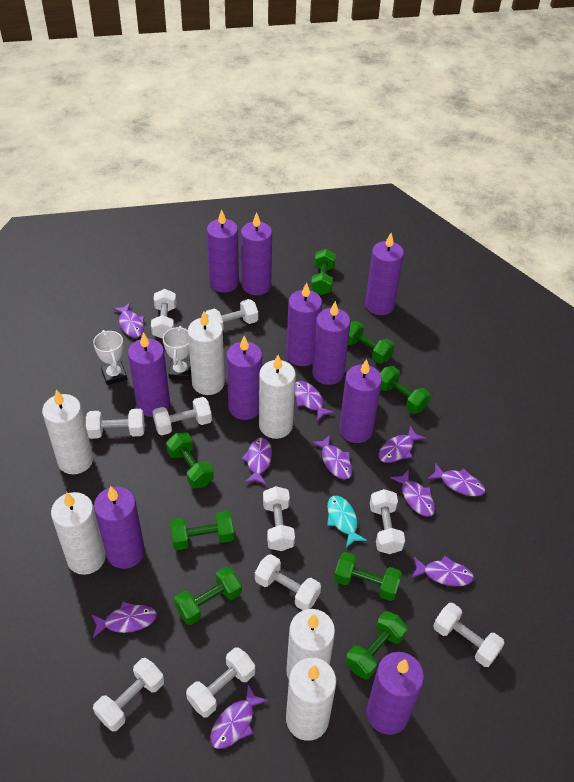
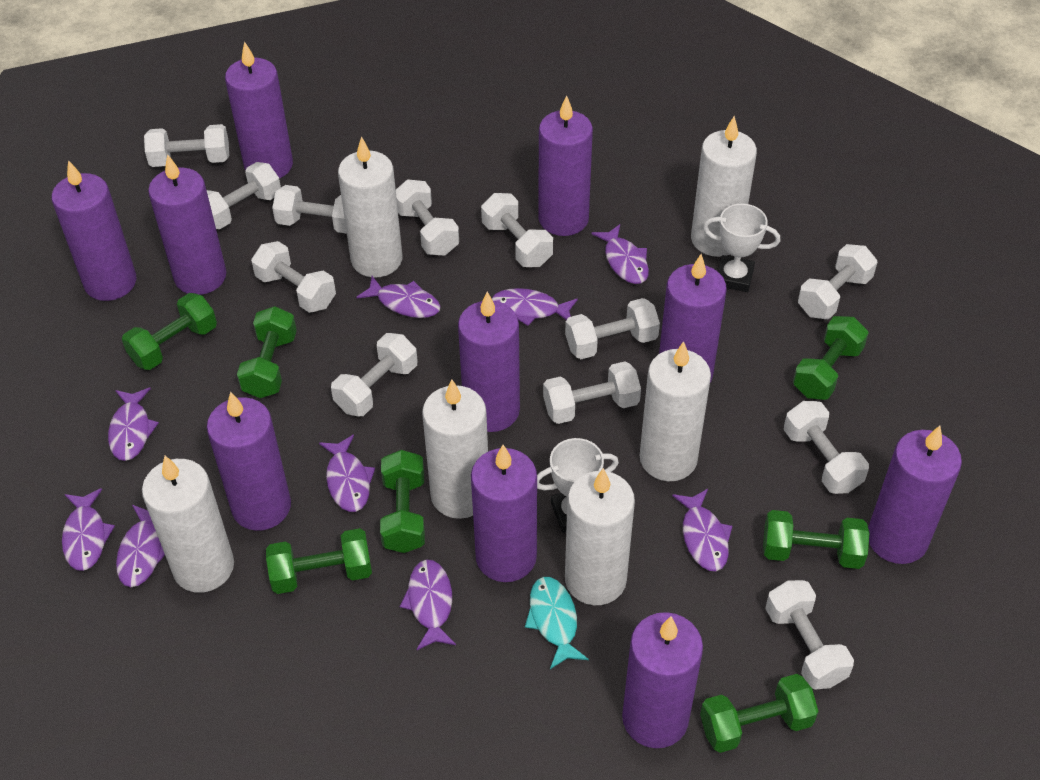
green dumbbell: [166,433,214,488] [170,511,234,550] [174,566,242,625] [311,249,336,295] [334,552,402,601] [346,611,407,680] [348,321,395,364] [380,366,431,414] = 8 -> [122,293,217,370] [237,306,297,398] [266,528,372,594] [380,450,425,553] [700,674,819,753] [763,510,869,569] [793,316,869,400] = 7
purple fish: [91,602,157,638] [113,303,144,338] [210,685,268,749] [241,438,272,485] [295,381,335,422] [311,435,352,479] [379,426,426,463] [390,469,435,517] [411,556,474,586] [428,463,485,496] = 10 -> [62,488,115,571] [108,388,159,461] [116,505,165,587] [319,434,375,512] [356,276,441,318] [400,559,456,650] [492,288,578,326] [592,224,649,284] [672,489,732,571] = 9
white dumbbell: [86,409,145,439] [93,658,164,732] [151,289,176,339] [153,397,212,435] [186,647,255,717] [205,299,258,330] [255,554,321,610] [263,486,295,551] [370,489,405,554] [433,603,504,667] = 10 -> [144,124,229,167] [207,162,281,229] [251,241,336,313] [272,185,347,234] [331,333,418,416] [396,180,459,255] [481,193,553,267] [543,361,641,424] [565,298,660,359] [765,580,854,690] [784,401,869,494] [798,244,877,319] = 12

